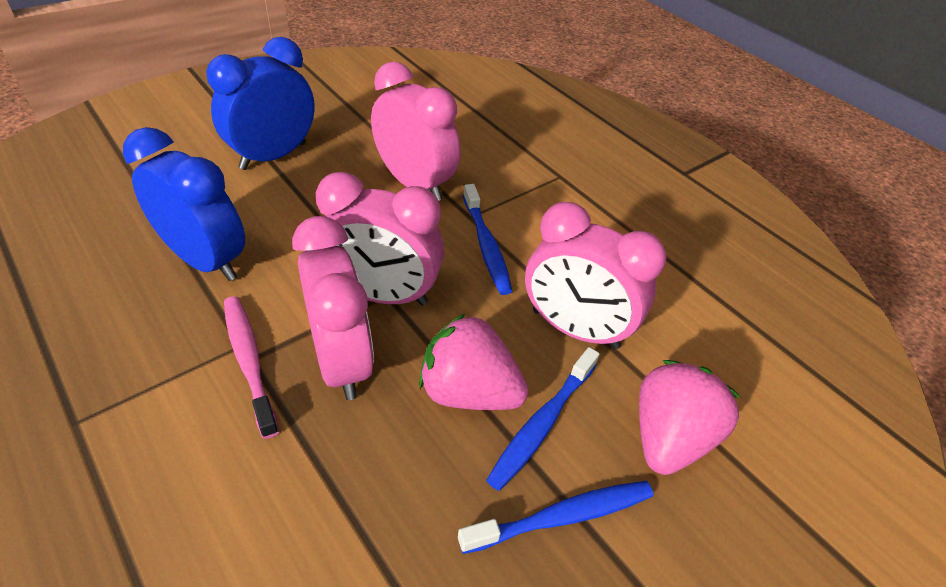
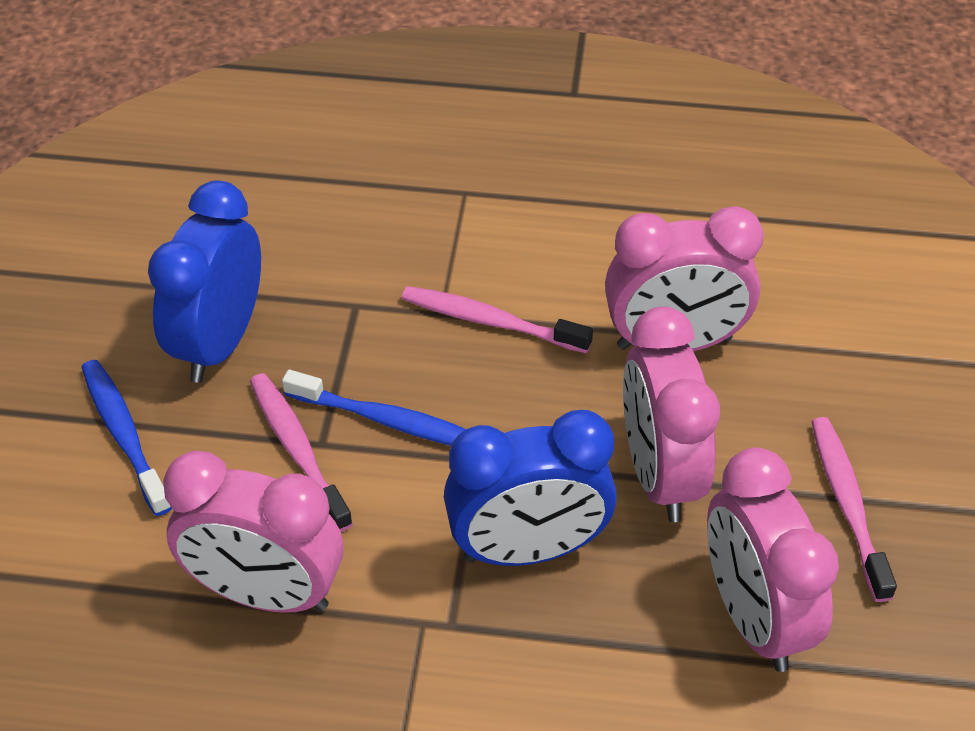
blue toothbrush: [458,481,654,554] [463,184,512,295] [486,347,600,491] = 3 -> [81,360,172,516] [282,370,466,446] = 2
pink strawberry: [419,313,529,410] [639,360,741,475] = 2 -> none = 0
pink toothbrush: [224,296,279,439] = 1 -> [250,373,353,532] [402,286,593,353] [811,417,897,602] = 3

